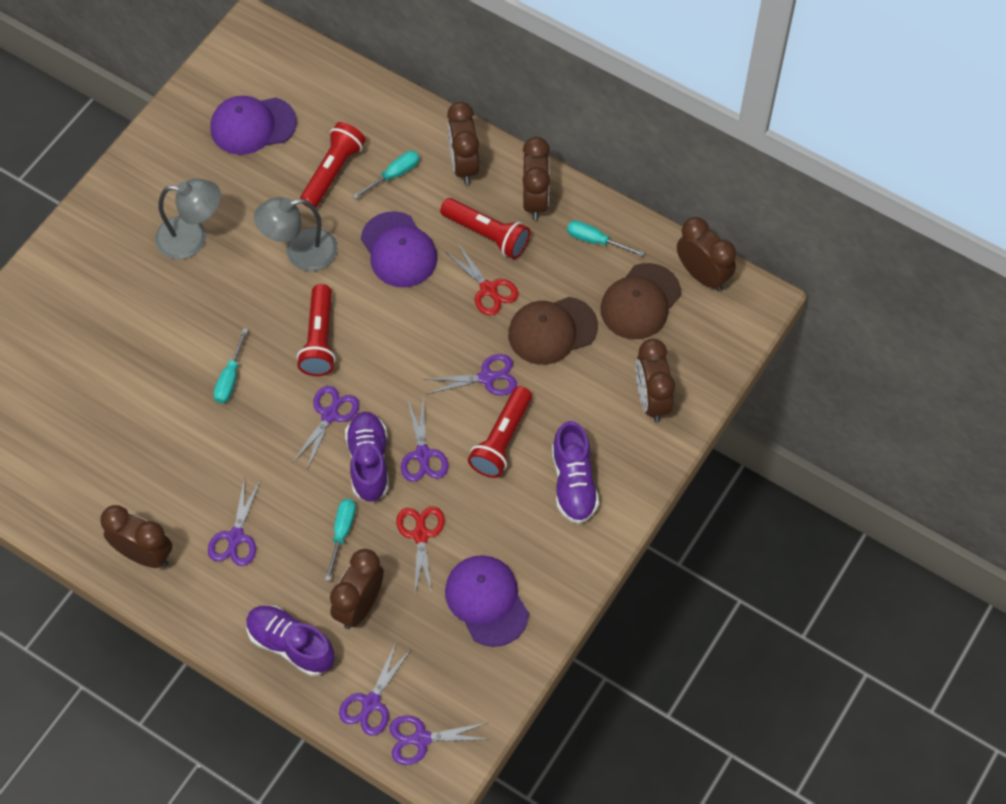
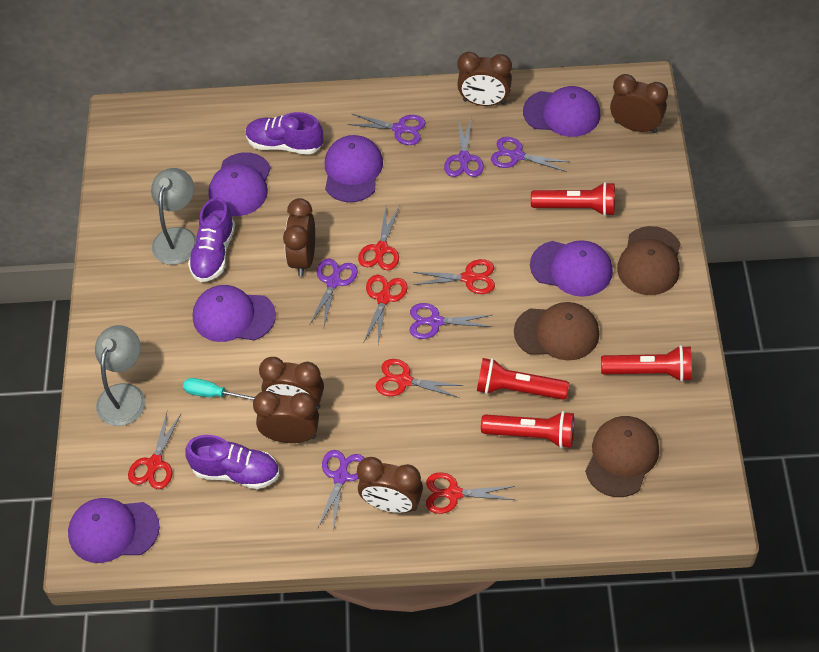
brown cap: [508,297,598,365] [601,263,681,339] = 2 -> [514,302,599,361] [585,416,659,497] [617,226,681,295] = 3
purple cap: [211,96,297,155] [361,211,437,288] [445,555,529,647] = 3 -> [68,498,160,563] [193,285,276,342] [208,152,271,216] [325,135,383,203] [523,86,600,137] [530,240,613,297] = 6
red scissors: [396,507,445,595] [446,244,519,316] = 2 -> [128,412,181,489] [358,206,400,270] [364,275,408,344] [376,359,463,398] [413,259,495,294] [426,472,515,514] = 6
turquoise screwdriver: [214,328,248,403] [325,499,356,581] [353,151,420,199] [567,220,645,256] = 4 -> [183,378,255,401] = 1

